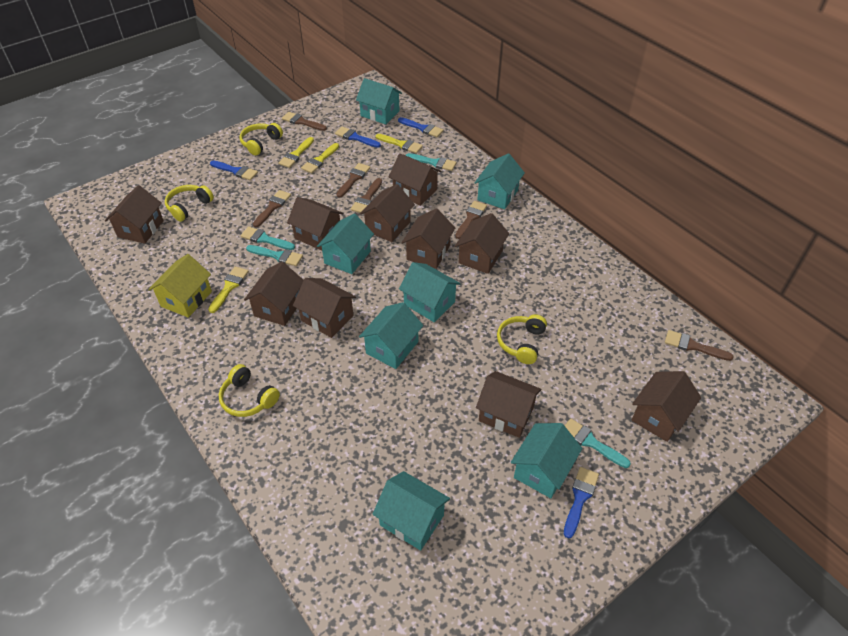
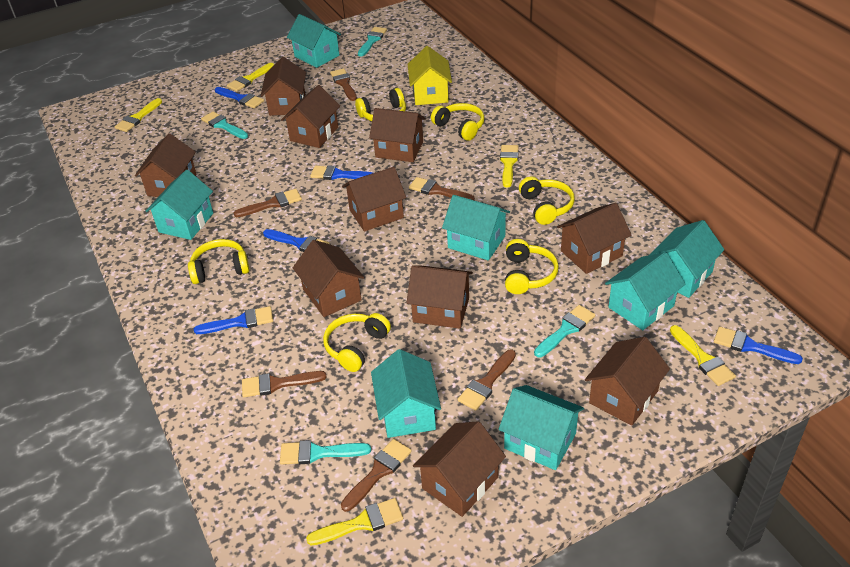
blue brush: [210,160,258,180] [335,127,381,148] [398,117,444,137] [564,467,599,539] = 4 -> [194,306,273,334] [215,87,264,108] [263,229,330,252] [310,165,373,180] [714,327,803,364] = 5
yellow brush: [208,266,249,313] [278,137,314,168] [301,143,339,173] [376,134,423,154] = 4 -> [114,98,162,132] [227,63,274,92] [306,498,403,545] [500,145,518,188] [670,325,736,386] = 5
yellow headphones: [165,185,214,222] [219,364,280,417] [239,123,283,156] [497,314,547,364] = 4 -> [188,239,250,284] [323,313,391,372] [355,88,406,121] [431,103,484,141] [505,239,559,294] [519,176,575,225] = 6

